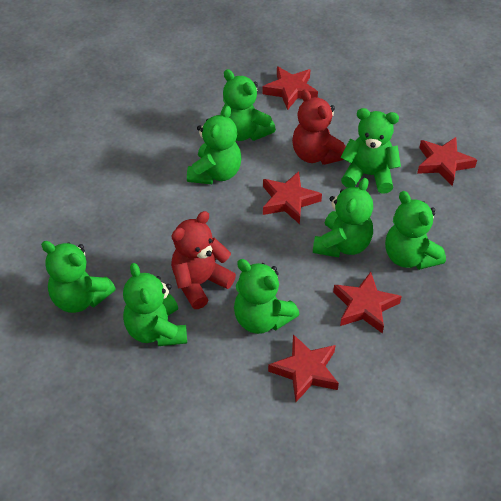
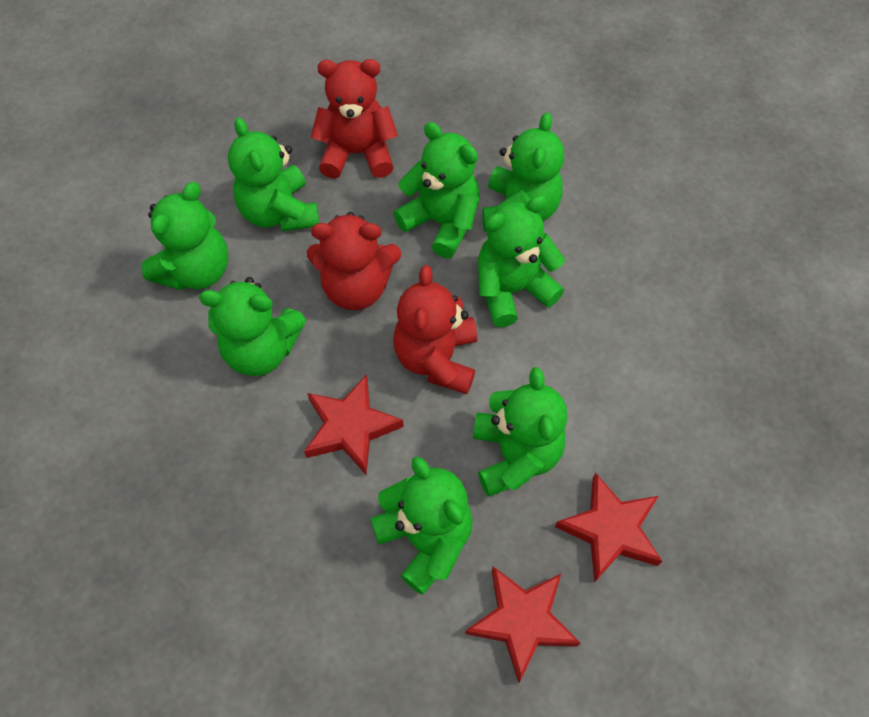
red star: [262,66,318,110] [263,171,322,224] [268,334,339,402] [333,272,402,334] [417,137,477,186] = 5 -> [304,375,404,474] [465,567,580,683] [555,473,662,583] = 3
red teddy bear: [171,211,236,309] [292,89,346,165] = 2 -> [307,212,401,310] [311,59,398,179] [393,265,477,394] = 3

